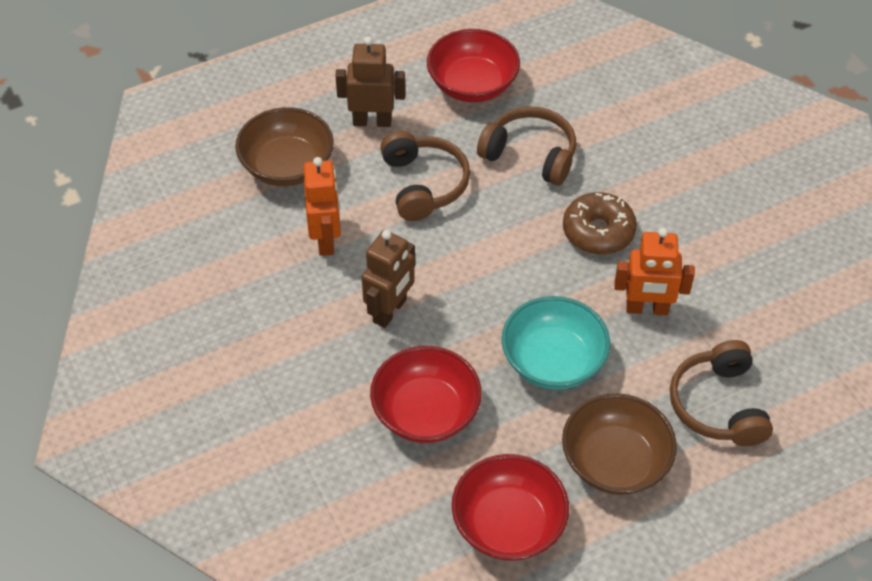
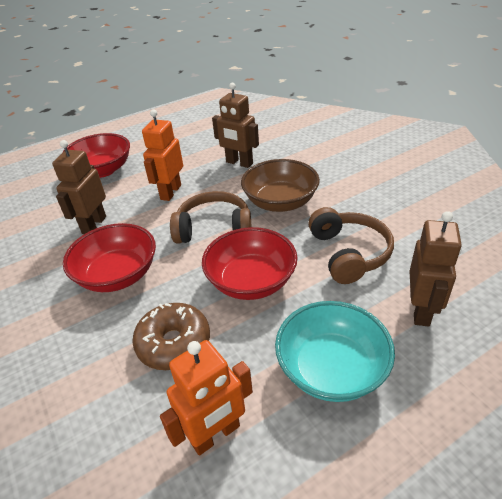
brown bowl: [235,107,334,186] [562,393,677,495] = 2 -> [241,159,320,212] = 1
brown headphones: [380,131,470,221] [477,106,576,186] [670,340,773,446] = 3 -> [170,191,252,244] [308,207,394,284] = 2
brown robot: [335,37,405,127] [362,230,415,328] = 2 -> [52,140,106,234] [212,83,259,168] [409,211,462,327] = 3

